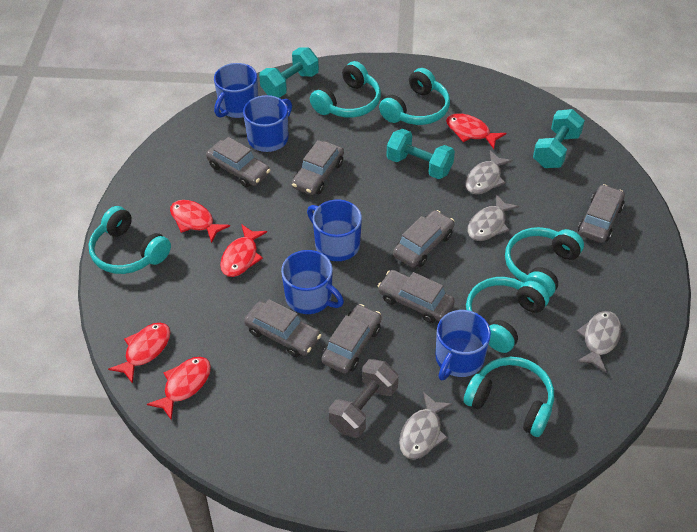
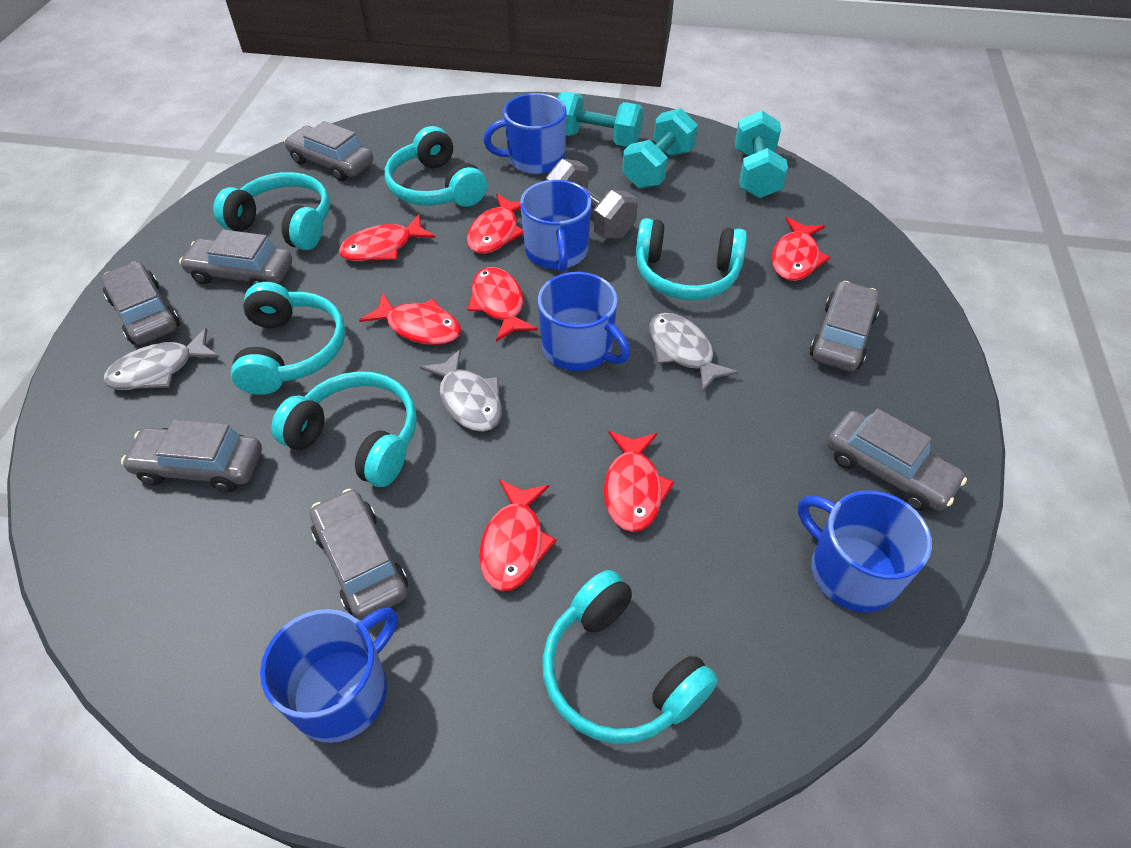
grey fish: [399,392,453,459] [465,150,513,194] [467,194,519,241] [576,311,621,372] = 4 -> [103,328,220,390] [420,349,502,432] [649,313,739,393] = 3
red fish: [108,323,170,384] [147,357,211,420] [170,200,230,243] [220,224,267,277] [446,113,506,149] = 5 -> [339,214,436,261] [359,293,461,345] [467,194,523,254] [467,267,538,342] [479,479,557,591] [604,431,674,532] [772,217,830,281] = 7

